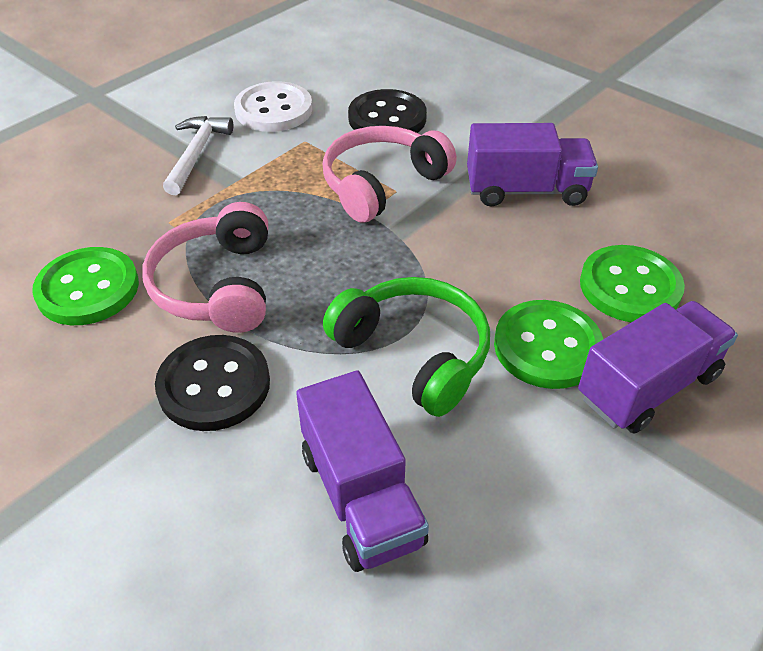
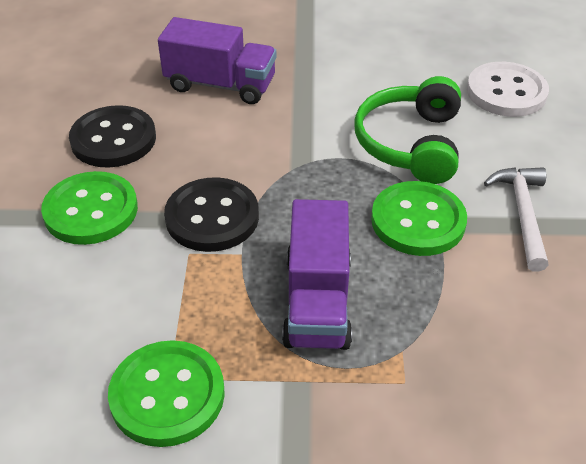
pink headphones: [142,202,268,333] [323,126,456,223] = 2 -> none = 0
purple truck: [296,370,429,572] [467,123,598,207] [578,301,738,434] = 3 -> [158,17,276,104] [282,199,352,350] = 2

